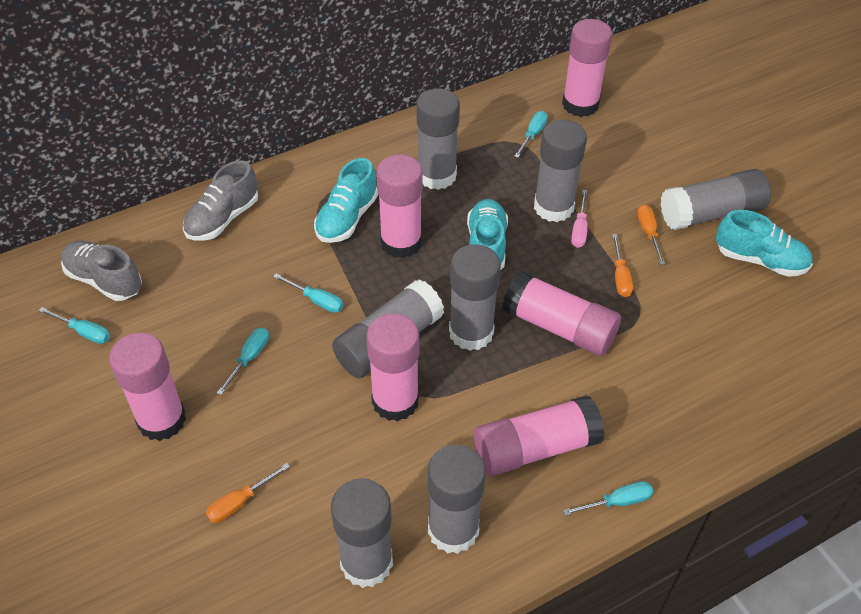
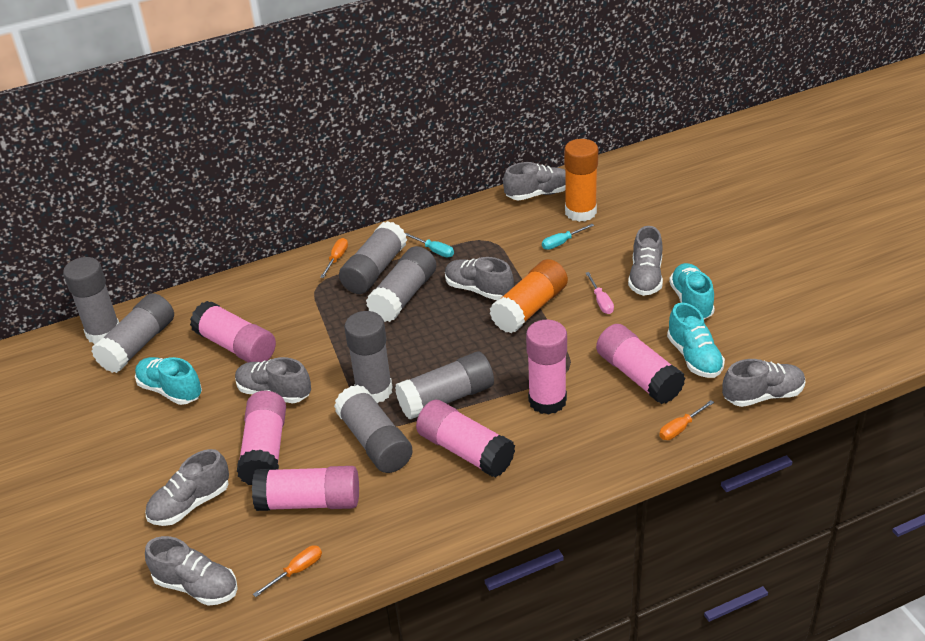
grey shoe: [61,241,142,301] [183,160,258,241] = 2 -> [145,449,229,526] [145,536,238,606] [235,357,311,404] [445,257,514,300] [503,162,566,200] [628,226,663,296] [722,359,806,407] = 7
orange glue stick: none = 0 -> [490,259,568,333] [564,139,598,222] = 2
turquoise screwdriver: [38,307,110,344] [217,328,269,395] [273,274,343,313] [514,111,548,158] [563,481,653,516] = 5 -> [405,233,454,257] [542,224,594,250] = 2

